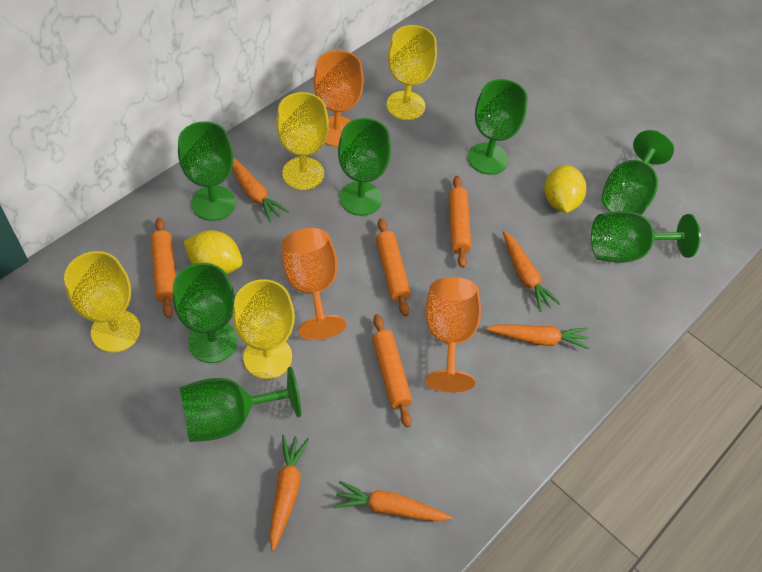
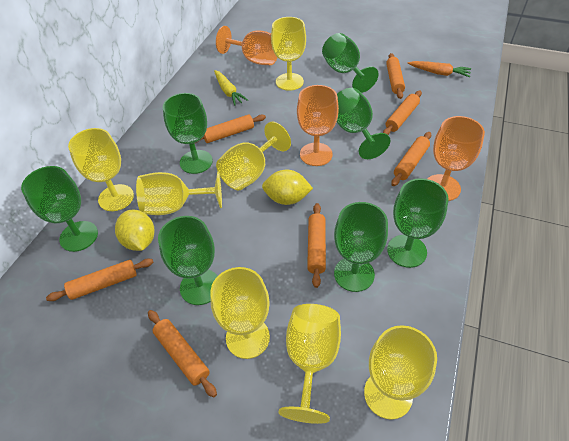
orange carrot: [232,158,289,222] [269,435,309,551] [334,481,452,521] [486,324,590,349] [503,231,561,312] = 5 -> [407,61,471,77] = 1
orange rolling pin: [151,217,176,318] [372,314,412,428] [376,218,411,317] [449,176,471,268] = 4 -> [46,258,154,301] [148,310,217,397] [196,114,266,143] [307,203,326,288] [383,91,422,135] [386,53,405,99] [391,132,431,186] = 7
yellow carrot: none = 0 -> [214,70,248,106] = 1
yellow goblet: [64,251,141,353] [233,279,295,379] [276,92,329,190] [387,25,437,120] = 4 -> [68,128,134,211] [136,172,222,215] [210,267,270,359] [216,122,291,190] [271,17,306,91] [279,304,341,424] [364,325,437,420] = 7

